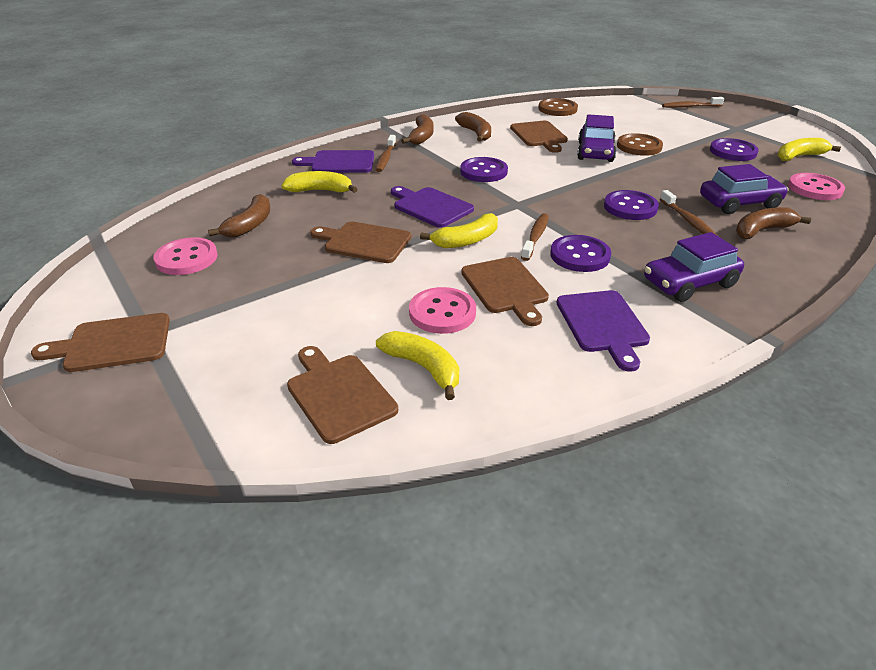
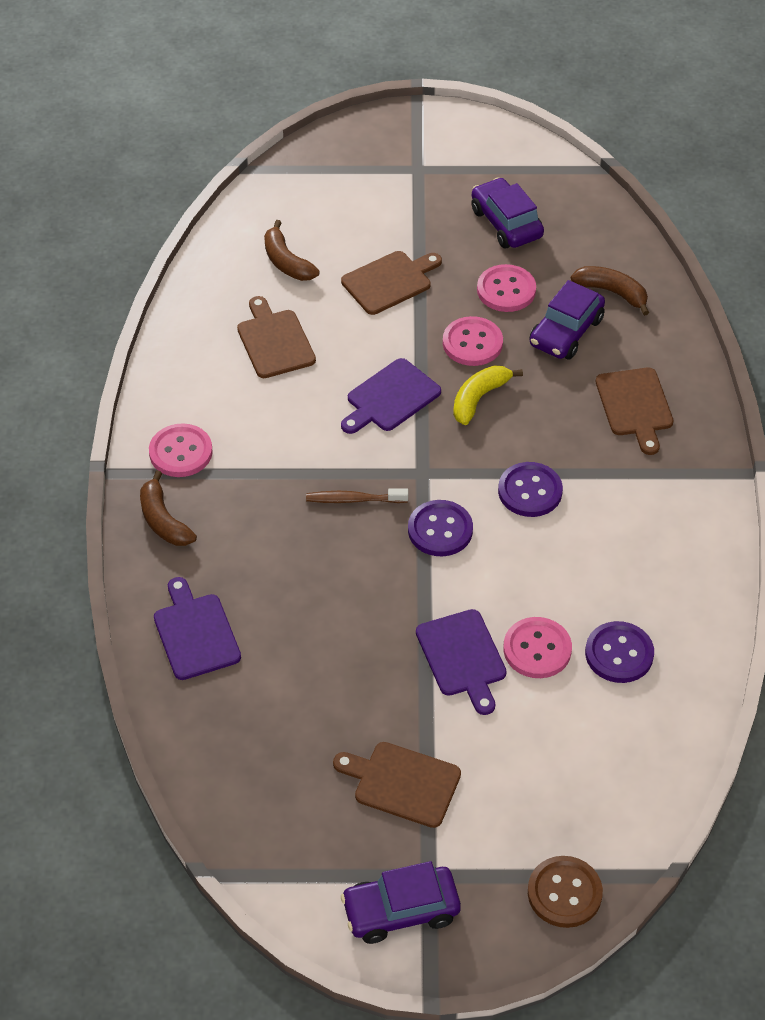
brown banana: [208,194,270,237] [401,114,434,145] [455,112,491,142] [736,207,811,239] = 4 -> [140,470,197,546] [264,220,320,281] [571,266,649,316] = 3
brown button: [539,98,578,116] [617,133,663,156] = 2 -> [528,856,603,928] = 1
brown cutting board: [31,313,170,372] [287,346,398,444] [310,221,411,263] [461,257,549,326] [510,121,568,153] = 5 -> [237,296,316,378] [333,742,461,828] [341,251,442,315] [596,367,673,455] = 4
brown toothbrush: [375,135,396,172] [521,214,549,261] [660,190,717,235] [662,97,724,108] = 4 -> [306,488,408,503] = 1
pink button: [153,237,218,275] [409,287,476,334] [788,173,845,200] = 3 -> [149,423,213,477] [443,316,503,366] [477,264,536,312] [503,617,572,678] = 4
purple button: [460,157,508,182] [550,235,611,272] [604,190,659,220] [710,138,759,161] = 4 -> [408,500,473,556] [498,462,563,517] [585,621,654,683] = 3
yellow banana: [282,171,358,193] [376,331,459,400] [420,213,498,248] [778,138,841,161] = 4 -> [453,365,523,425] = 1

